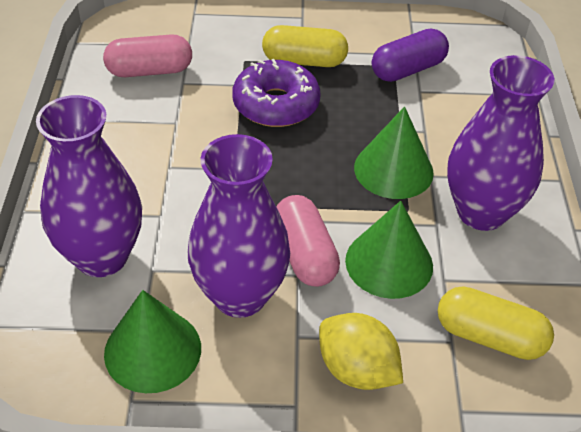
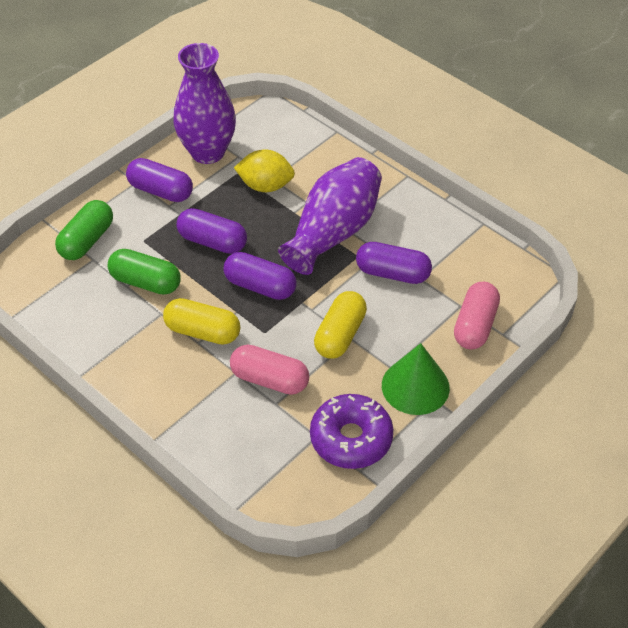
green capsule: none = 0 -> [55,200,113,260] [108,249,181,295] = 2
green cone: [104,290,201,393] [345,201,433,299] [354,106,434,199] = 3 -> [382,343,450,415] = 1
purple capsule: [372,28,449,82] = 1 -> [126,158,193,202] [177,208,247,254] [224,252,296,300] [356,242,432,284] = 4
purple vase: [36,95,142,277] [188,134,290,318] [447,55,555,231] = 3 -> [173,43,236,164] [278,157,382,275] = 2

